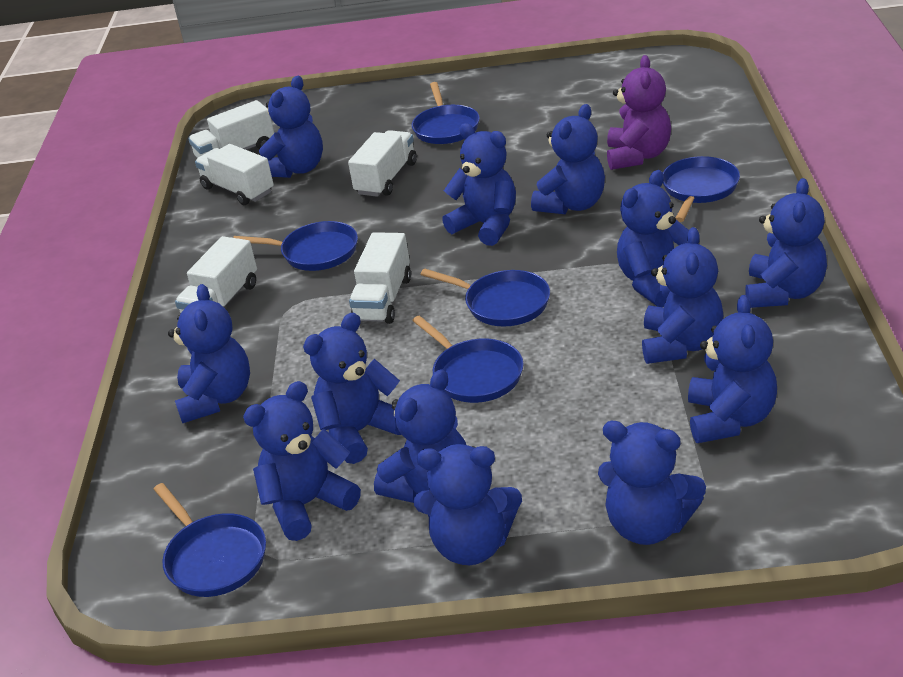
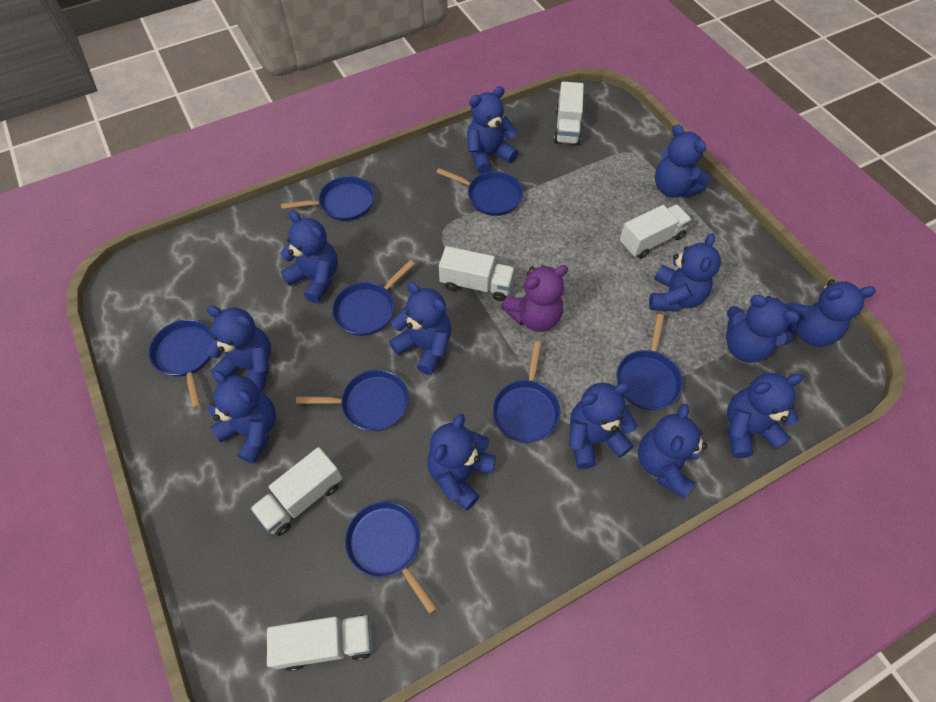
blue pan: [153,483,266,597] [233,221,358,271] [412,82,480,144] [412,315,524,403] [420,269,550,327] [663,156,740,222] = 6 -> [149,319,213,408] [281,176,374,221] [296,370,409,431] [332,260,414,336] [345,501,437,614] [436,168,523,216] [492,341,560,443] [616,314,683,410] = 8

